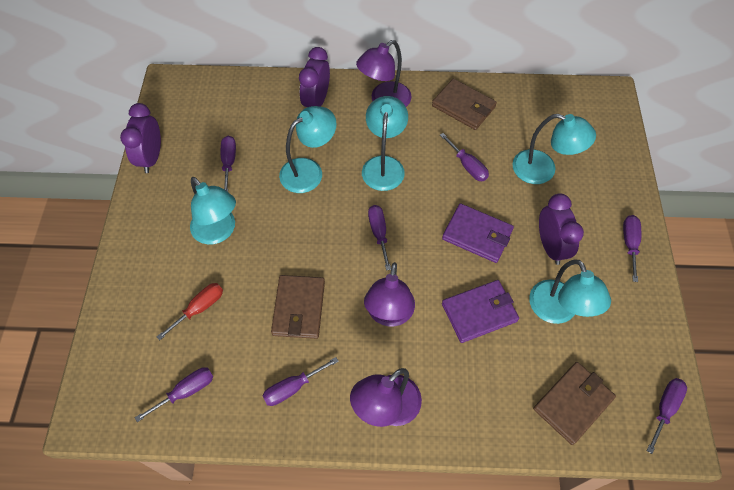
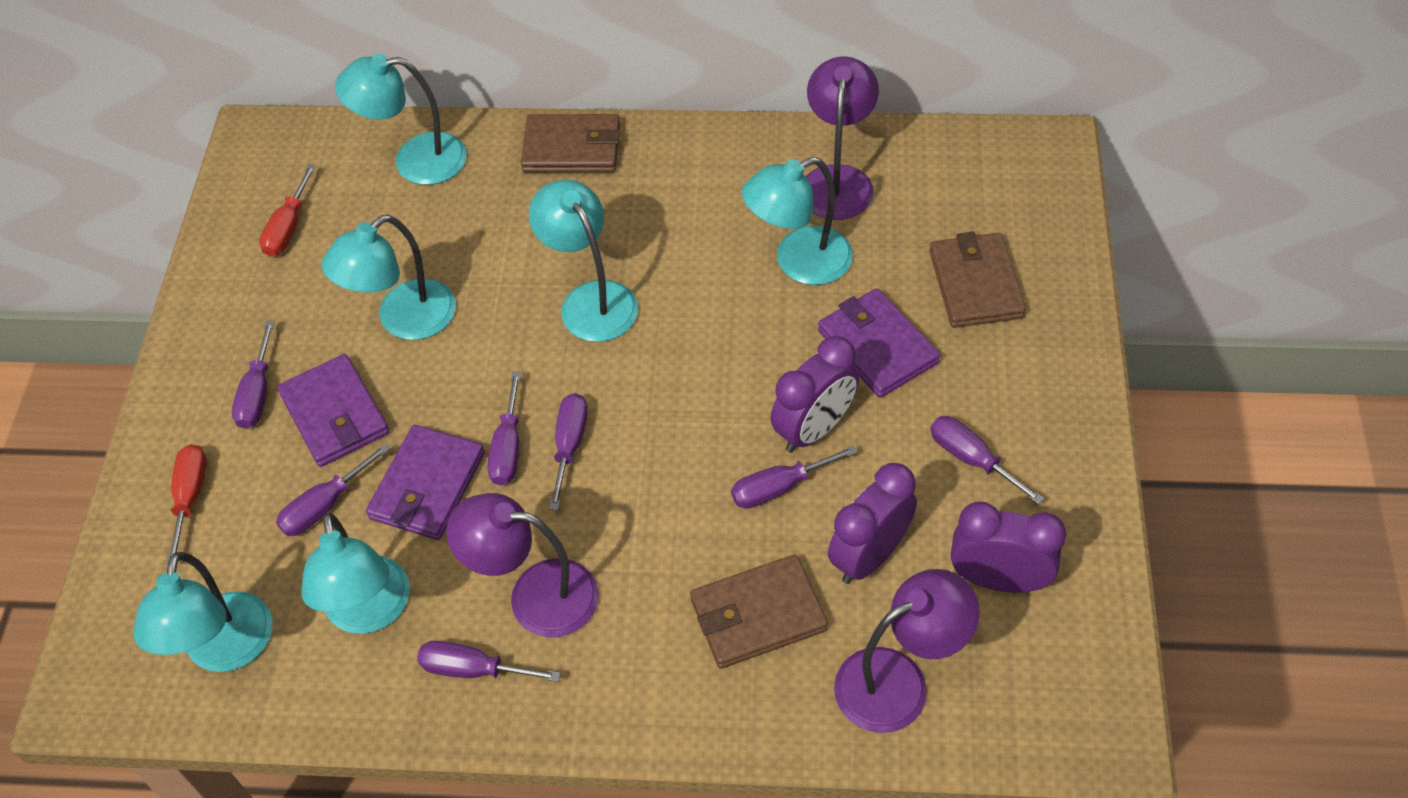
purple wallet: [442,203,514,263] [442,280,519,343] = 2 -> [277,354,389,467] [366,425,485,540] [818,288,940,398] = 3
red screwdriver: [157,283,223,340] = 1 -> [167,444,207,565] [259,164,316,257] = 2
turquoise lamp: [190,177,236,245] [279,106,337,193] [362,96,408,191] [512,114,596,184] [529,259,611,324] = 5 -> [133,552,273,672] [301,513,410,634] [321,215,456,340] [335,54,467,185] [529,180,638,342] [742,157,853,285] = 6

